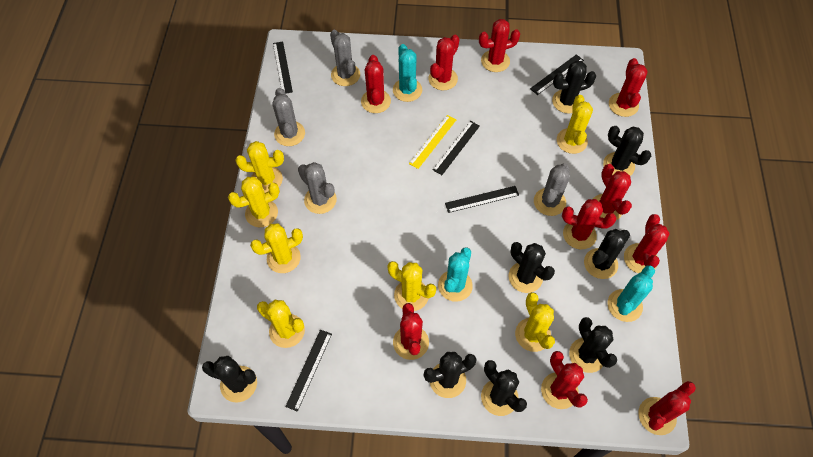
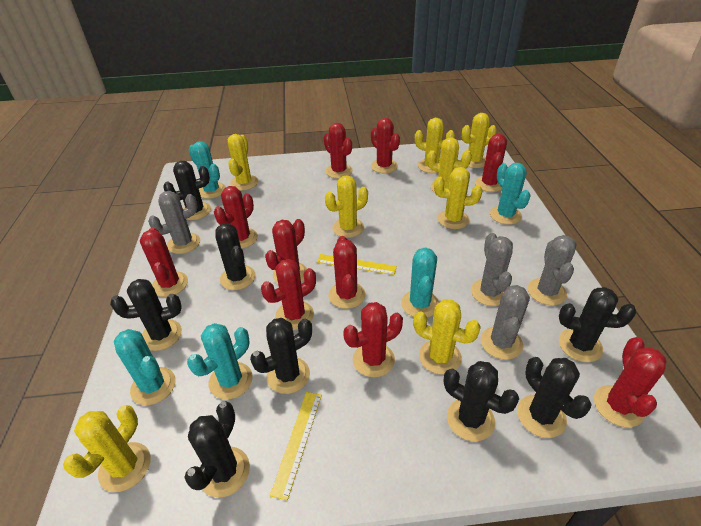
black ruler: [273,41,293,94] [285,330,332,412] [433,121,480,175] [445,186,519,213] [530,54,584,95] = 5 -> none = 0
turquoise cactus: [393,44,422,102] [438,247,473,302] [607,265,655,322] = 3 -> [114,329,176,405] [187,323,253,399] [189,141,226,199] [401,248,439,318] [490,163,531,225] = 5
yellow cactus: [228,177,280,227] [236,141,284,193] [250,223,303,273] [257,300,305,348] [387,261,436,311] [515,292,555,352] [557,95,593,154] = 7 -> [63,405,151,492] [228,134,258,190] [325,175,368,238] [413,299,481,374] [415,118,455,173] [427,137,472,193] [434,167,482,229] [461,113,497,168] = 8
yellow ruler: [409,115,456,169] = 1 -> [270,392,322,501] [317,254,397,275] = 2

